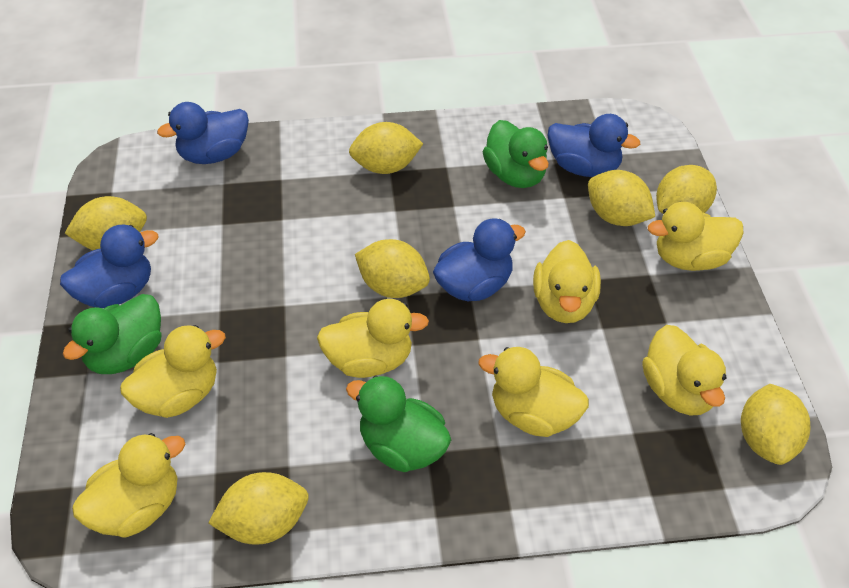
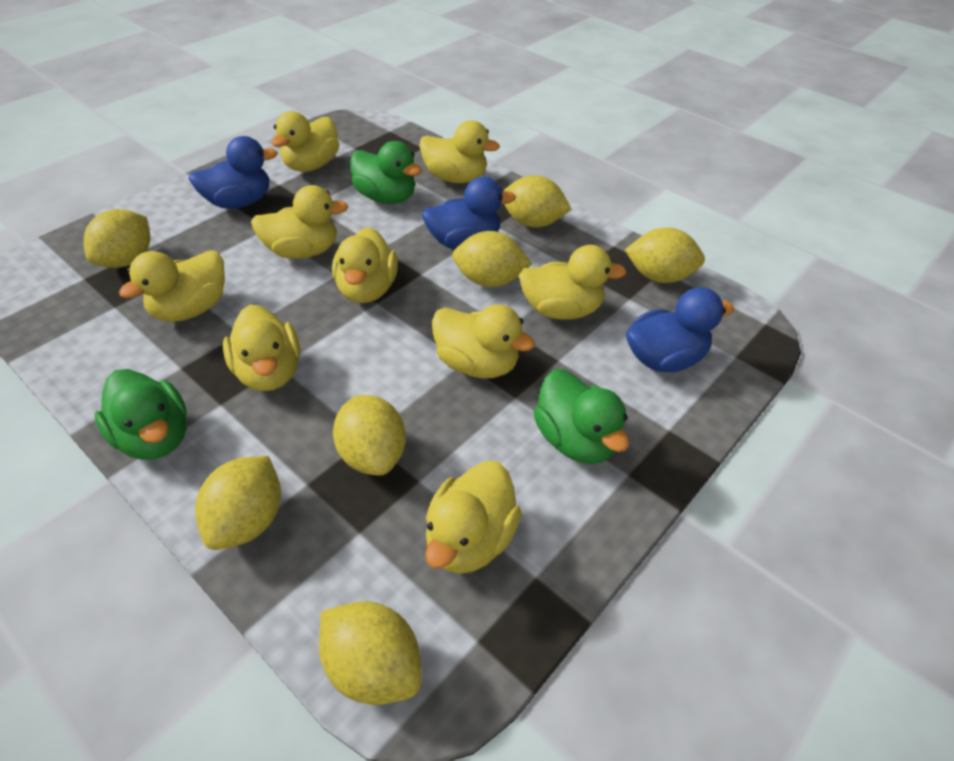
blue duck: [60,225,159,308] [157,102,249,164] [433,218,526,301] [548,114,640,177] = 4 -> [188,136,278,209] [422,176,516,249] [626,287,734,372] = 3
yellow duck: [72,433,185,538] [120,325,226,418] [317,299,429,378] [478,347,589,437] [533,240,601,323] [642,325,726,416] [648,202,744,271] = 7 -> [119,250,225,322] [223,304,300,391] [251,185,349,259] [271,111,339,172] [332,227,398,303] [419,120,500,183] [425,461,522,574] [432,304,535,379] [519,245,627,320] = 9

